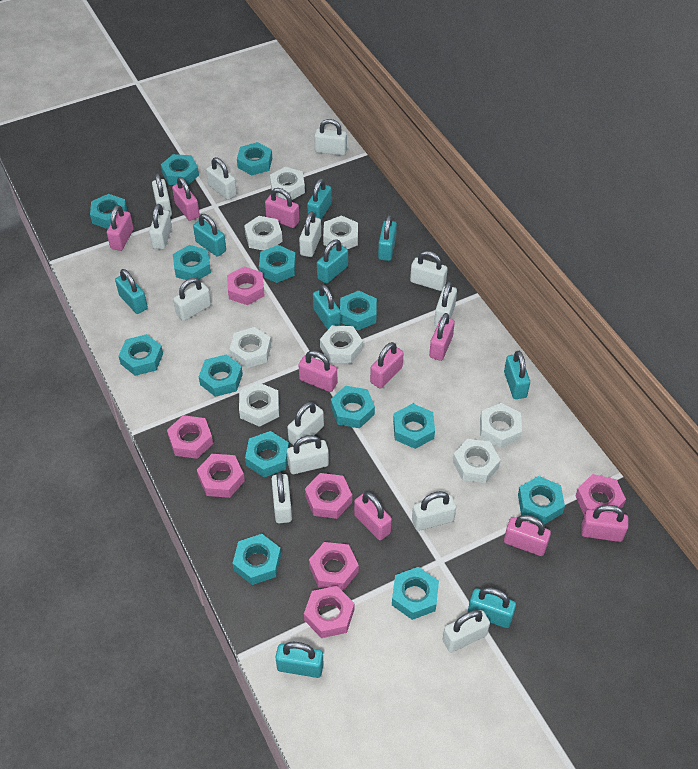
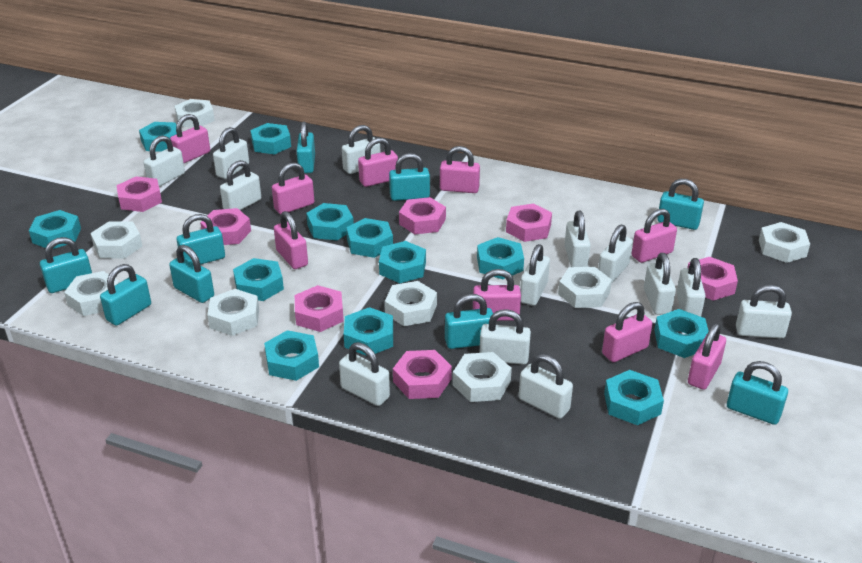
turquoise nut: [90,194,127,229] [119,334,163,376] [161,154,199,185] [173,245,211,280] [199,355,243,397] [233,534,281,585] [237,142,272,175] [245,431,289,477] [259,245,296,283] [331,386,375,428] [340,291,377,330] [392,567,439,620] [393,404,435,449] [518,476,565,524] = 14 -> [29,210,81,249] [139,122,177,152] [233,258,284,301] [250,123,291,154] [264,330,319,381] [306,203,354,240] [344,307,393,356] [346,218,393,258] [379,241,426,283] [477,237,524,279] [604,370,664,425] [654,309,709,358] = 12

